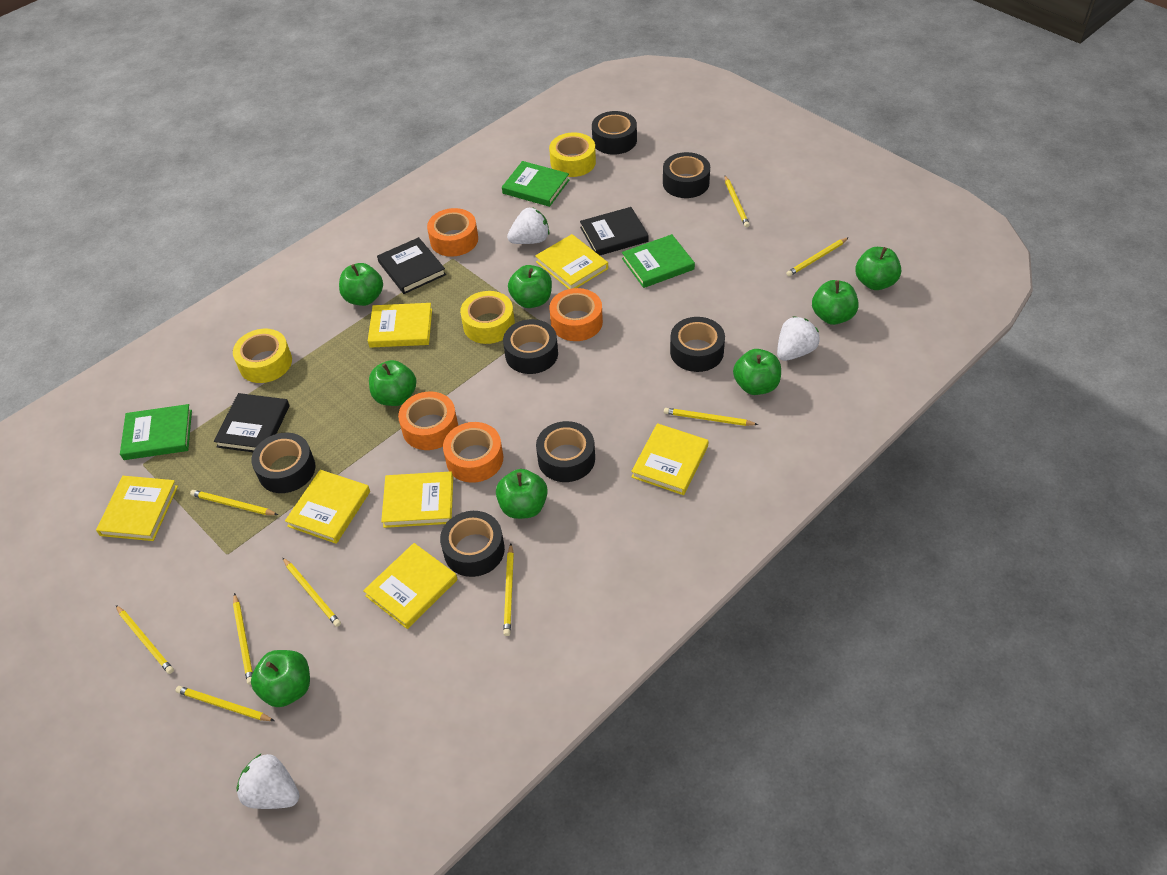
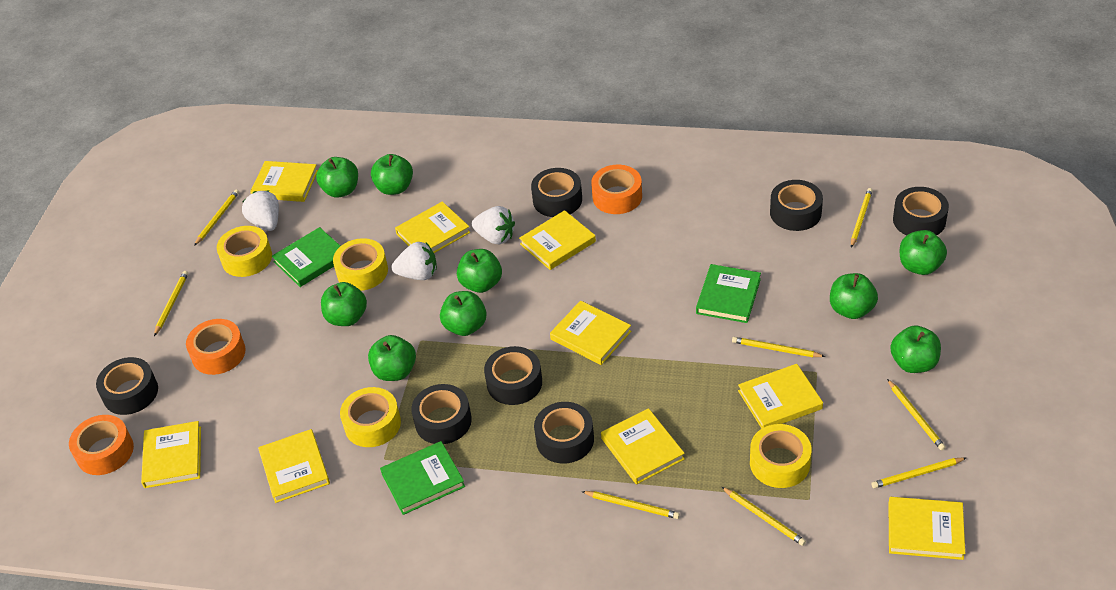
black book: [214,393,290,452] [377,237,446,294] [580,207,649,255] = 3 -> none = 0
green apple: [251,650,310,707] [339,263,383,306] [369,360,416,406] [496,469,548,519] [508,265,552,308] [733,349,781,395] [812,280,859,325] [855,247,901,290] = 8 -> [316,157,358,198] [321,282,367,326] [368,335,416,381] [371,154,413,195] [440,291,487,336] [457,249,502,293] [830,273,878,319] [890,325,941,373] [900,230,947,275] = 9
orange tape: [398,391,458,450] [427,208,478,257] [443,422,503,483] [550,288,603,341] = 4 -> [69,415,134,475] [186,319,246,375] [591,165,642,214] = 3
yellow book: [96,476,178,541] [285,470,370,544] [363,543,458,629] [368,303,432,348] [381,471,453,528] [535,234,608,289] [631,423,709,495] = 7 -> [141,421,201,488] [250,161,318,202] [258,429,330,503] [395,201,470,253] [519,210,596,270] [550,300,631,365] [601,408,685,484] [738,364,823,429] [888,497,965,560] = 9
yellow pencil: [116,605,174,674] [176,686,275,721] [190,490,278,515] [233,593,253,685] [282,557,341,627] [503,544,514,636] [664,408,758,426] [724,176,750,227] [786,237,849,276] = 9 -> [154,271,188,336] [194,189,239,246] [581,491,680,519] [722,487,806,546] [732,337,826,357] [851,188,873,248] [871,458,966,489] [887,379,946,451] = 8
yellow tape: [233,329,292,383] [460,291,515,344] [549,132,596,177] = 3 -> [217,226,272,277] [333,238,388,291] [340,387,401,447] [750,424,812,488] = 4

